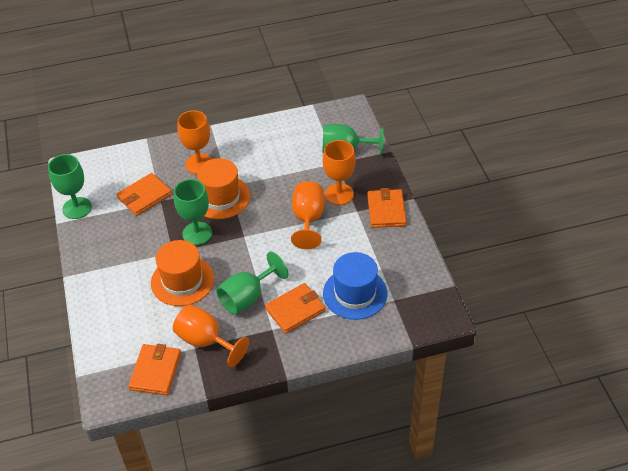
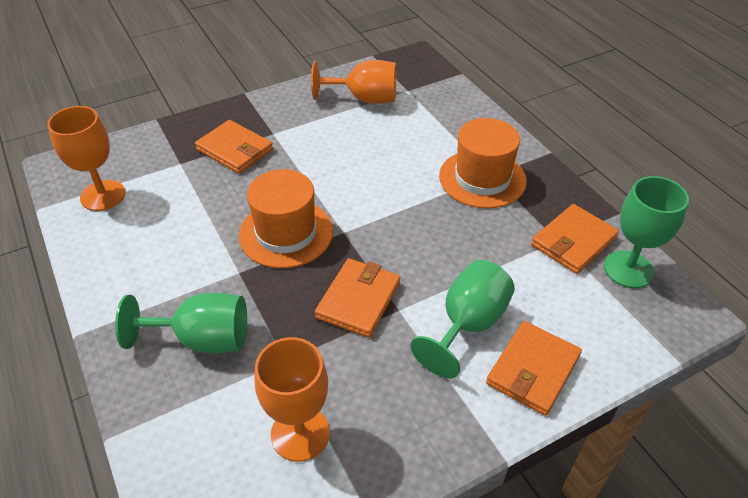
blue hat: [323,252,388,320] = 1 -> none = 0
green goblet: [48,154,92,219] [174,179,212,245] [216,252,288,315] [323,124,384,155] = 4 -> [115,293,247,353] [410,260,515,378] [604,176,689,288] = 3
orange goblet: [173,304,249,367] [177,110,212,174] [291,181,325,249] [323,140,356,205] = 4 -> [47,106,126,211] [254,337,330,462] [311,60,396,104] = 3

